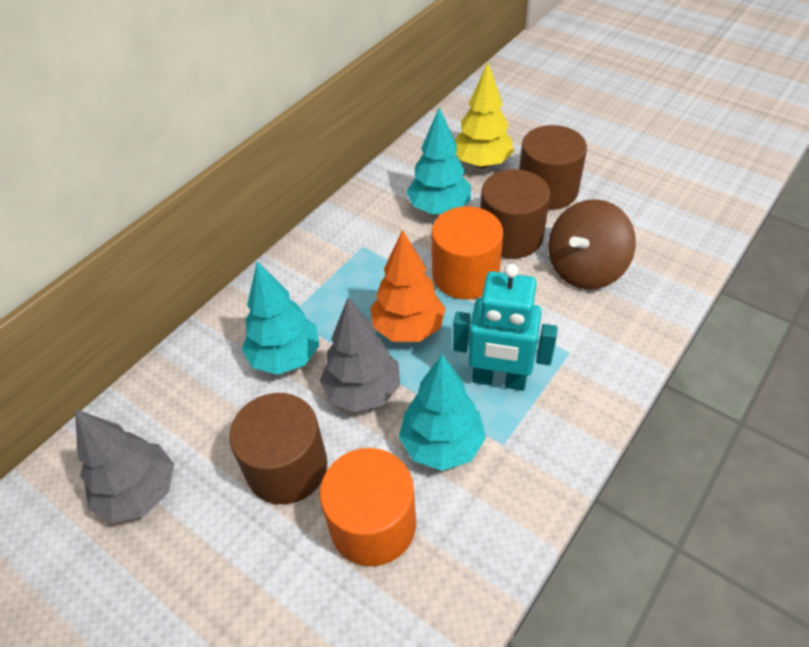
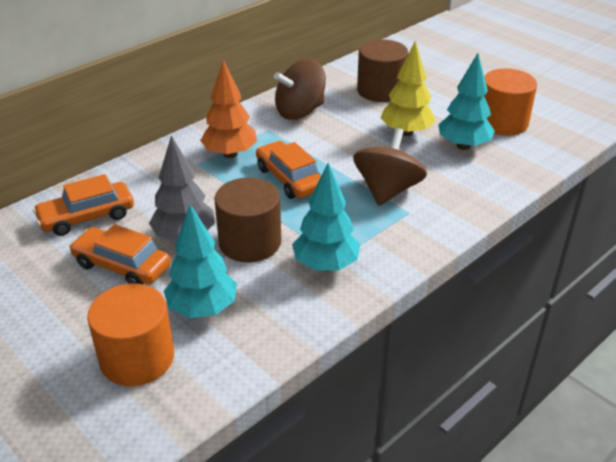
brown cylinder: [229,393,327,504] [480,169,550,259] [519,125,587,210] = 3 -> [214,177,281,262] [357,39,408,102] = 2
brown spinning top: [548,199,636,289] = 1 -> [274,59,326,120] [353,128,427,206] = 2
grey tree: [75,409,174,523] [320,297,400,412] = 2 -> [149,136,215,241] = 1
orange car: none = 0 -> [33,174,134,236] [69,224,171,284] [256,141,321,199] = 3
turquoise robot: [453,264,558,391] = 1 -> none = 0

